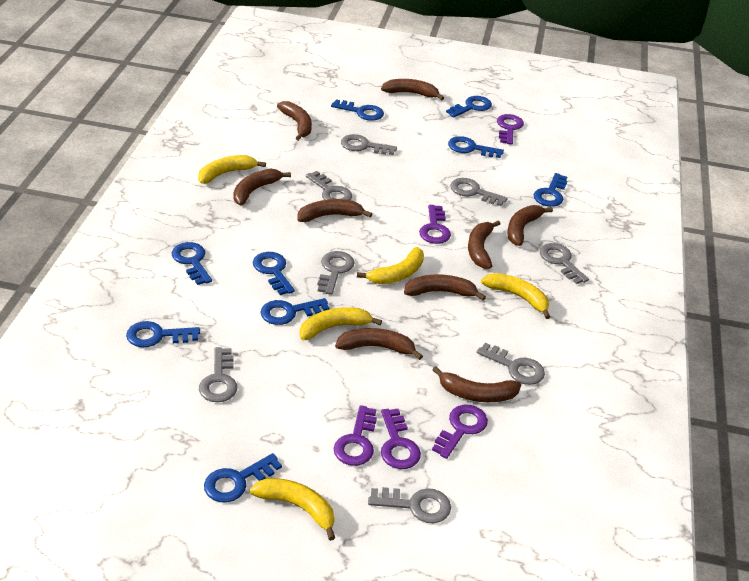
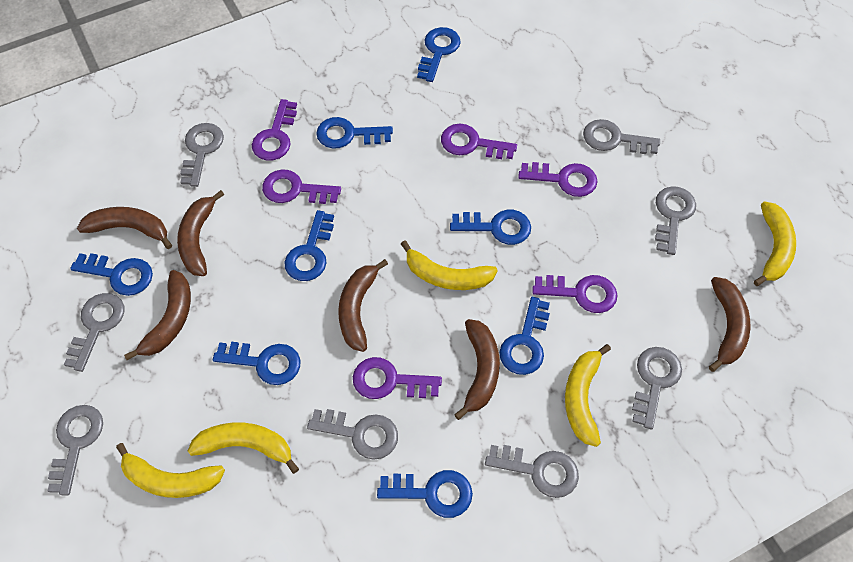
blue key: [126,321,200,347] [172,242,212,285] [204,453,282,503] [253,252,295,295] [261,298,329,325] [331,99,384,121] [446,96,492,118] [448,136,504,158] [534,173,567,207] = 9 -> [70,253,153,296] [213,342,300,385] [284,210,334,281] [316,117,393,149] [377,470,473,518] [417,27,461,82] [450,210,531,245] [499,297,550,375] = 8
brown banana: [233,168,291,205] [277,101,312,141] [298,199,372,222] [335,328,423,360] [381,79,444,100] [404,274,486,300] [432,366,521,402] [468,220,501,269] [507,205,553,246] = 9 -> [77,207,172,249] [124,270,191,360] [177,190,224,276] [338,259,388,352] [454,319,500,420] [709,277,750,372] = 6
purple key: [334,405,377,466] [381,409,421,469] [419,205,451,244] [432,405,488,459] [497,114,524,145] = 5 -> [252,99,297,161] [262,169,341,204] [353,357,442,399] [441,124,517,159] [518,162,597,197] [532,275,618,313] = 6

